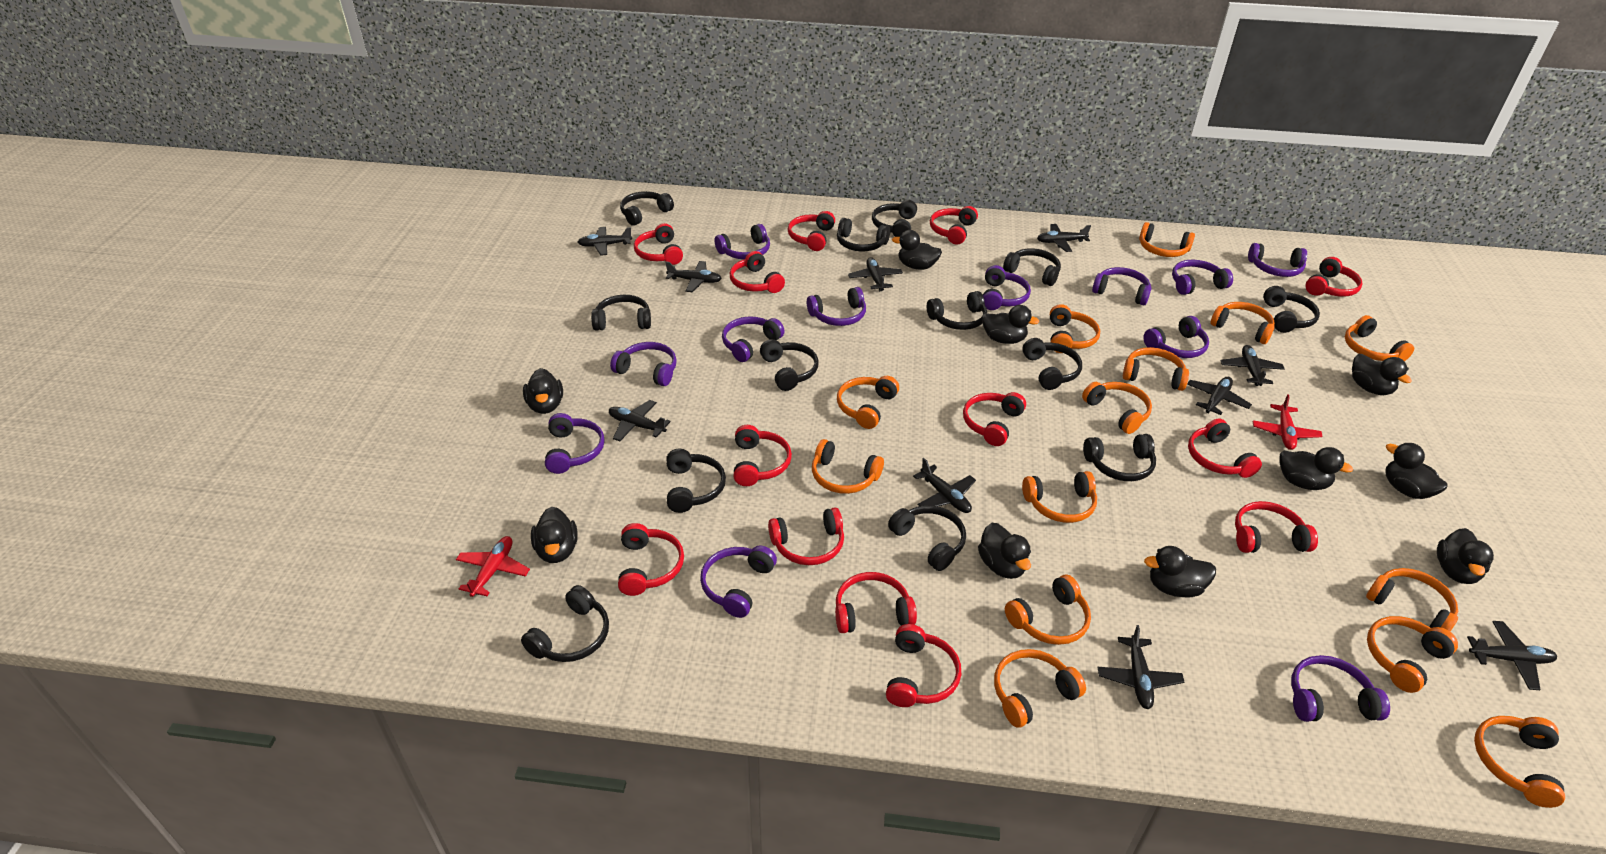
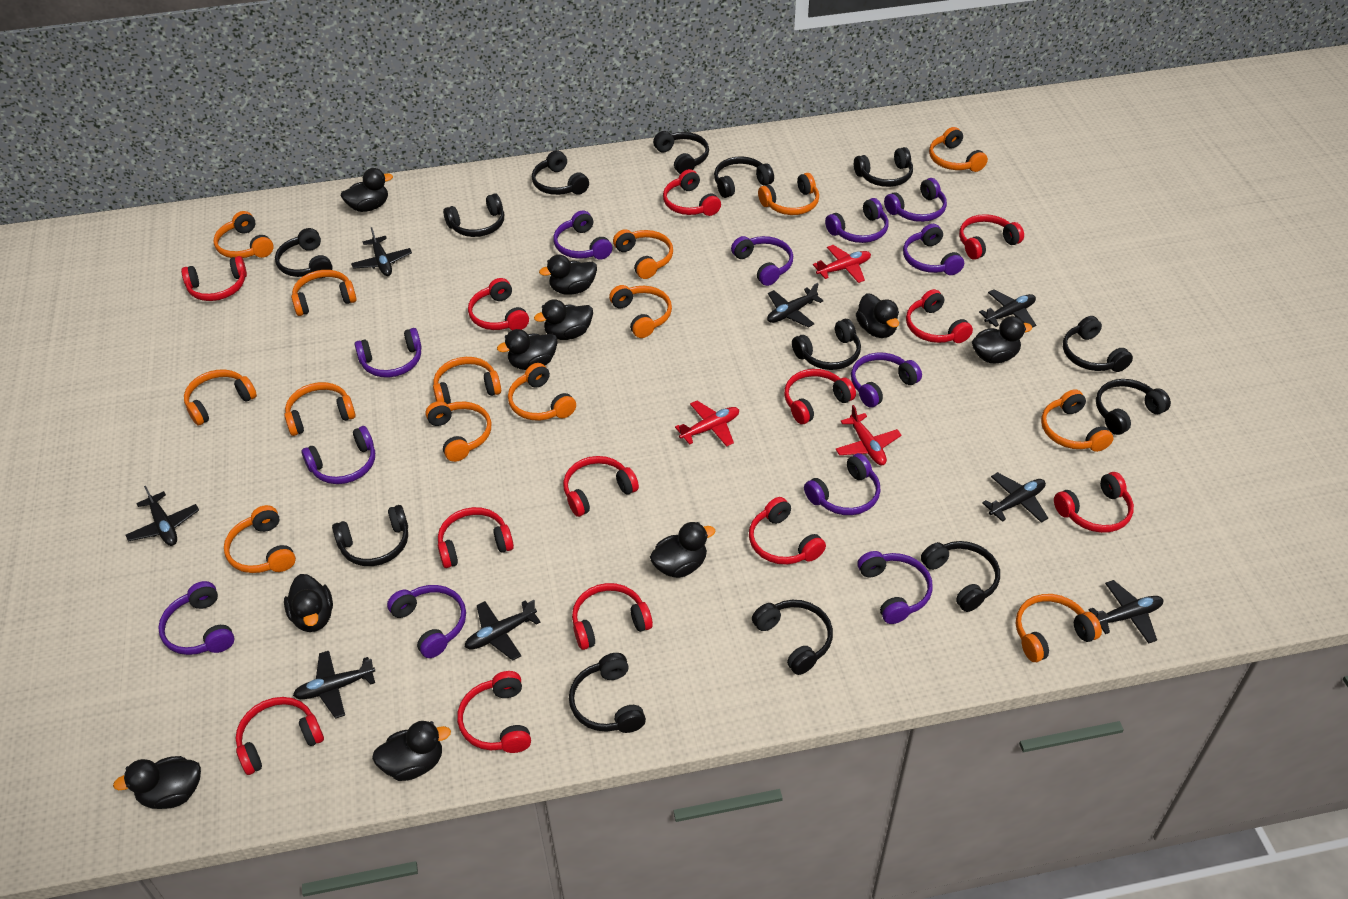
black plane: [578,227,632,255] [609,400,671,442] [665,261,722,292] [848,257,903,291] [913,458,976,513] [1037,224,1091,252] [1097,625,1184,709] [1187,377,1252,415] [1220,345,1285,386] [1467,621,1557,690] = 10 -> [126,486,199,546] [293,651,375,719] [351,227,412,276] [465,600,540,661] [767,283,823,328] [979,289,1036,328] [982,472,1048,523] [1088,580,1163,644] = 8
red plane: [456,536,530,597] [1253,394,1323,450] = 2 -> [675,401,739,447] [813,245,871,283] [835,405,902,465] = 3

